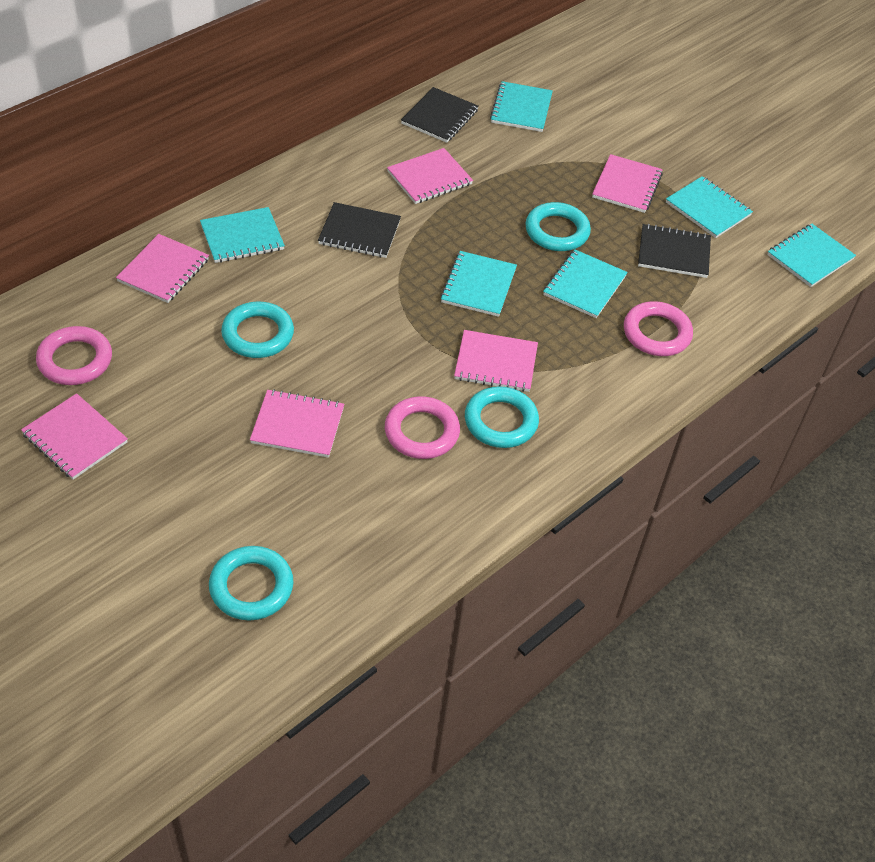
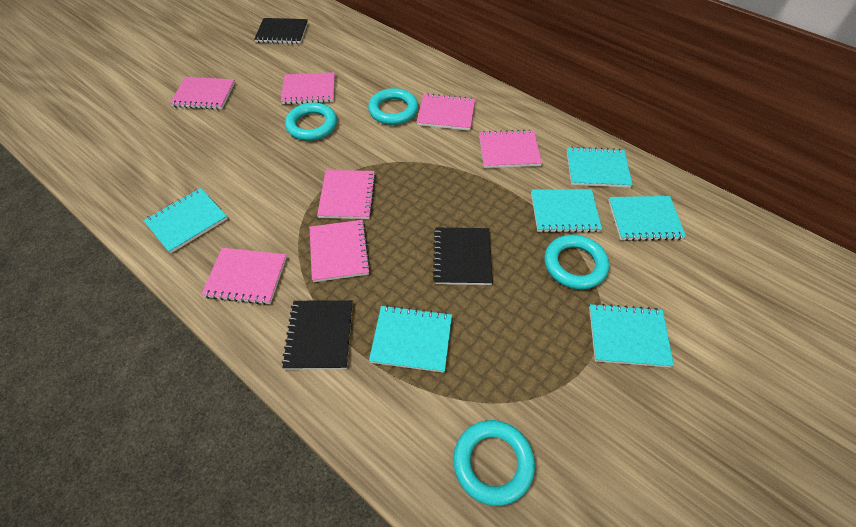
pink notebook: [21,393,128,480] [116,234,209,303] [250,389,344,458] [387,148,473,204] [454,330,538,392] [592,154,663,213] = 6 -> [170,77,235,110] [201,248,287,305] [281,72,335,104] [310,220,371,282] [317,170,376,219] [417,93,475,131] [479,130,542,168] = 7
pink ring: [36,326,112,385] [385,396,460,459] [624,301,693,356] = 3 -> none = 0

